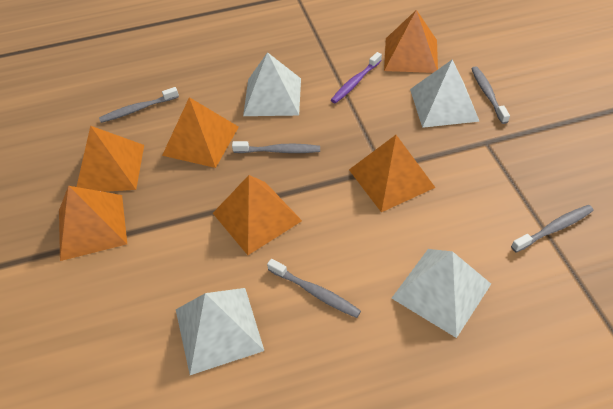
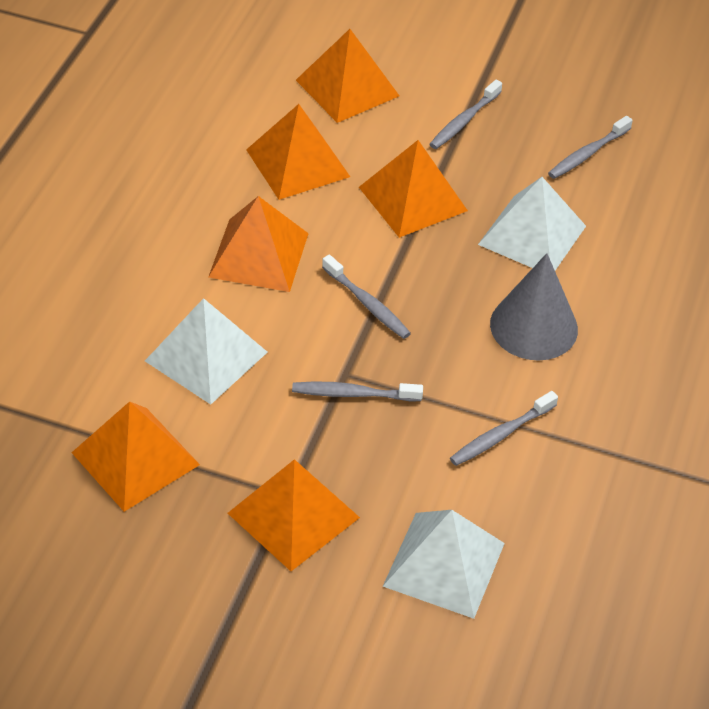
grey cone: none = 0 -> [490,253,578,361] = 1
purple toothbrush: [331,52,382,103] = 1 -> none = 0
white pyramid: [176,288,264,375] [243,52,301,116] [392,249,491,338] [410,59,480,128] = 4 -> [145,298,267,404] [383,510,505,619] [478,177,586,270] = 3

